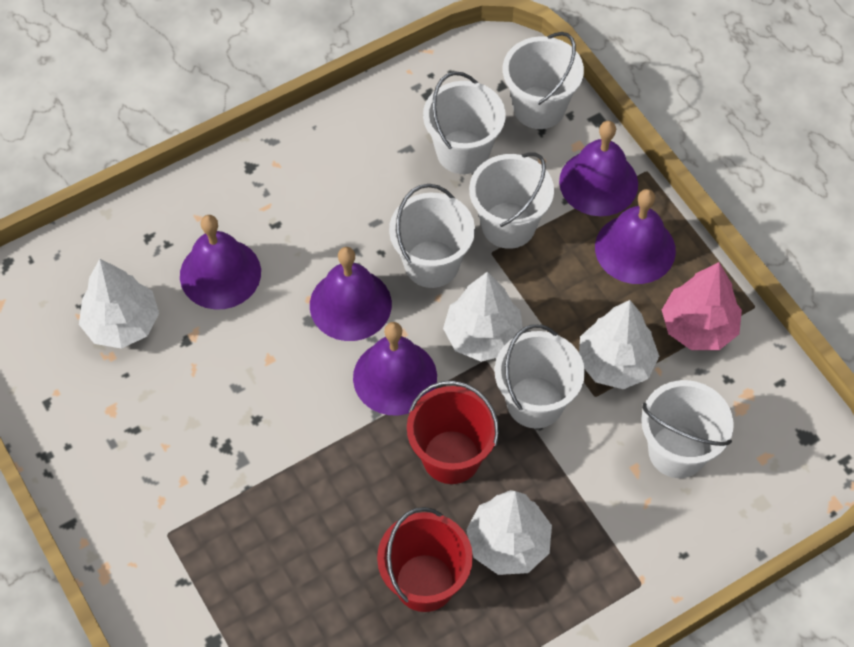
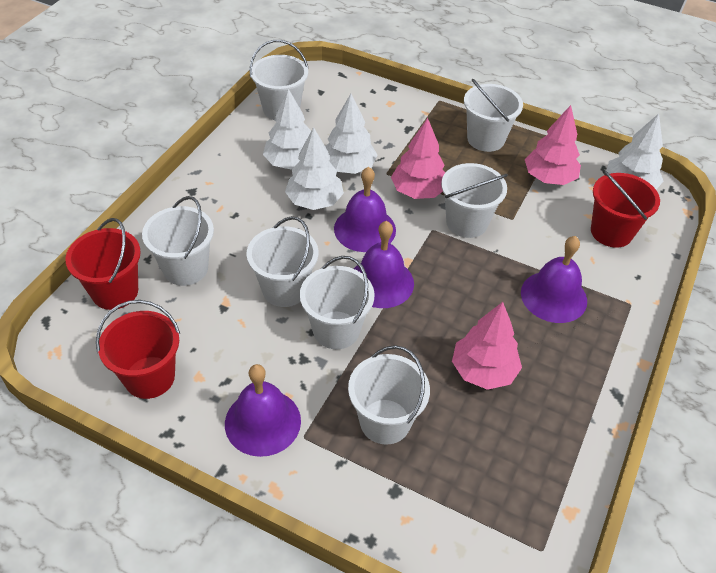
pink tree: [662,262,742,350] = 1 -> [391,118,445,199] [452,302,522,390] [525,105,581,185] = 3
purple bell: [180,215,261,309] [310,247,392,341] [353,322,437,416] [559,121,638,216] [595,189,676,284] = 5 -> [225,364,301,457] [334,167,396,252] [354,221,414,308] [521,236,587,323] = 4
red bucket: [377,507,473,612] [407,381,499,484] = 2 -> [65,218,141,310] [96,300,180,399] [591,170,660,248] = 3
white bucket: [389,184,475,288] [423,71,506,174] [469,152,554,249] [495,324,585,428] [503,32,584,129] [641,380,734,478] = 6 -> [142,196,214,286] [246,216,318,307] [249,40,308,120] [300,256,374,349] [348,345,430,445] [441,163,508,238] [464,79,523,152] = 7

